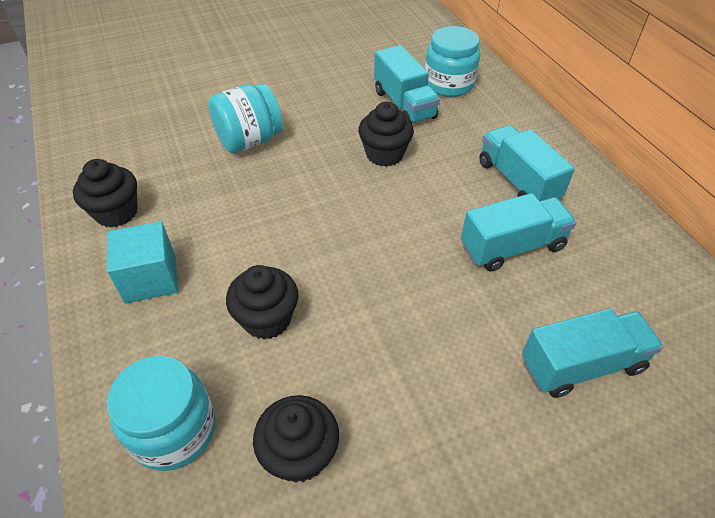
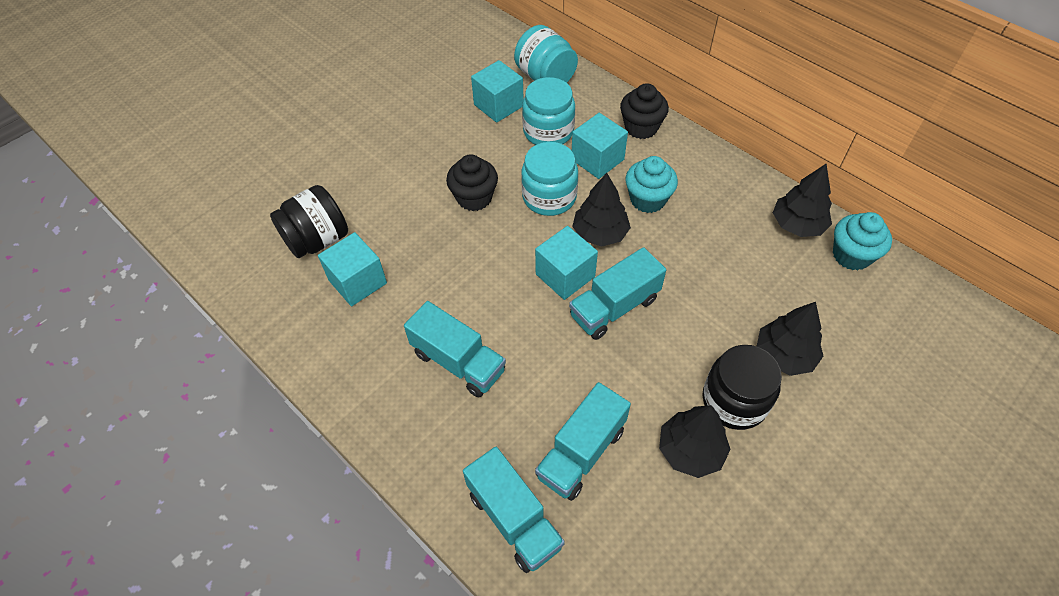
black cupcake: [73,159,138,227] [226,265,298,340] [253,395,339,483] [358,102,414,167] = 4 -> [446,154,498,211] [620,83,669,139] = 2
black jar: none = 0 -> [270,185,348,258] [702,345,782,430] = 2
black tree: none = 0 -> [572,173,631,247] [659,405,731,478] [756,302,823,376] [773,164,832,237] = 4
turquoise cube: [107,221,178,303] = 1 -> [318,232,387,306] [471,60,524,123] [535,226,598,300] [572,113,628,179] = 4
turquoise cupcake: none = 0 -> [626,156,678,213] [833,212,892,271] = 2

